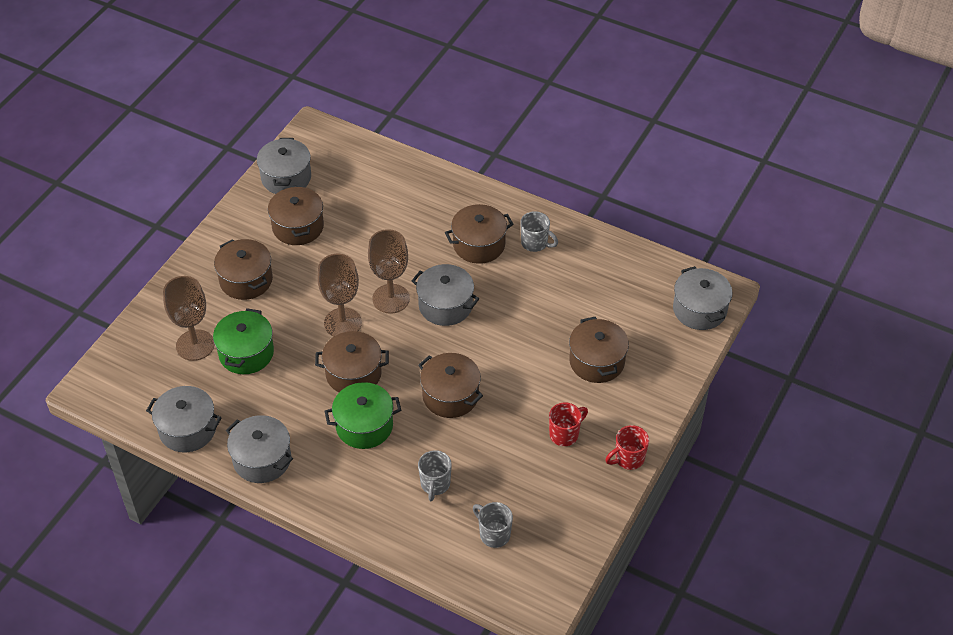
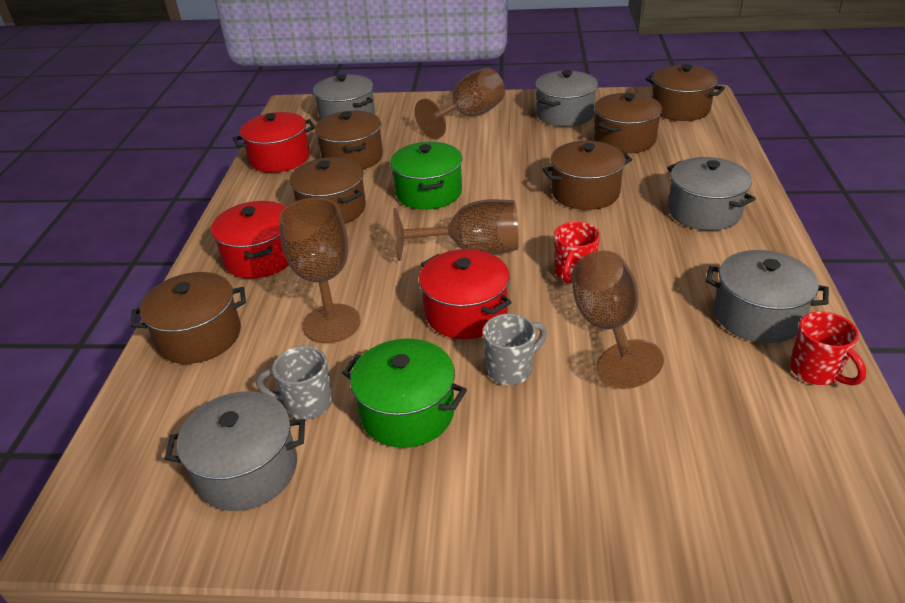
brown goblet: [163,276,214,361] [317,254,362,336] [368,229,410,314] = 3 -> [279,198,361,343] [393,199,519,261] [414,68,505,139] [572,250,664,389] = 4
grey mug: [418,450,452,501] [473,502,513,548] [520,211,558,252] = 3 -> [256,346,332,420] [483,314,547,385] = 2
red pot: none = 0 -> [211,201,289,278] [233,112,315,173] [419,249,512,339] = 3

